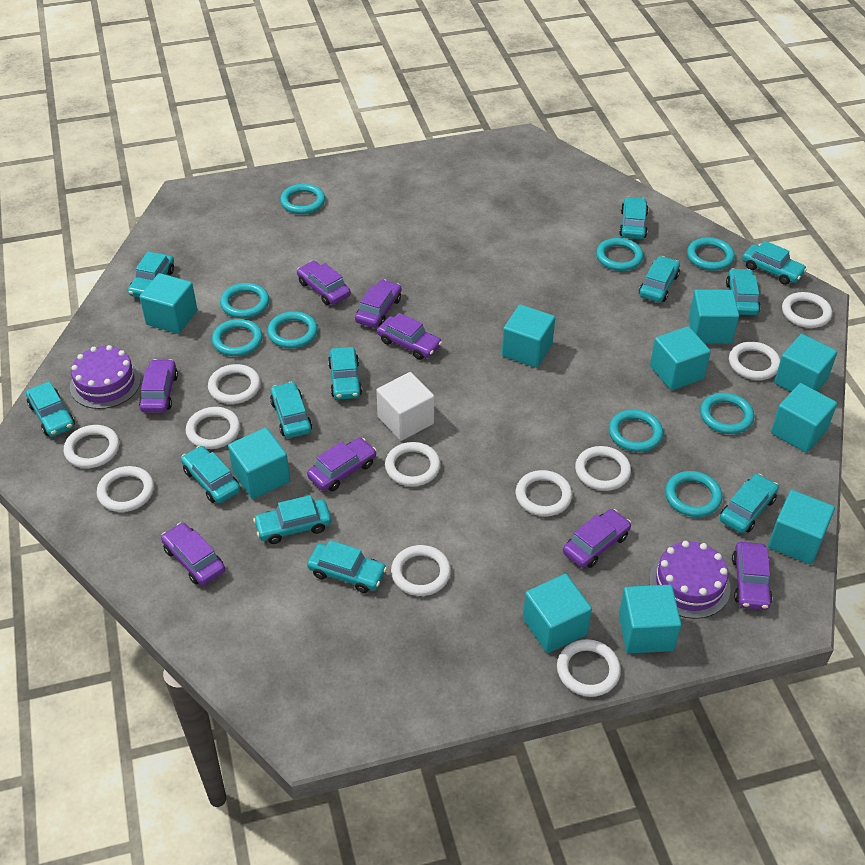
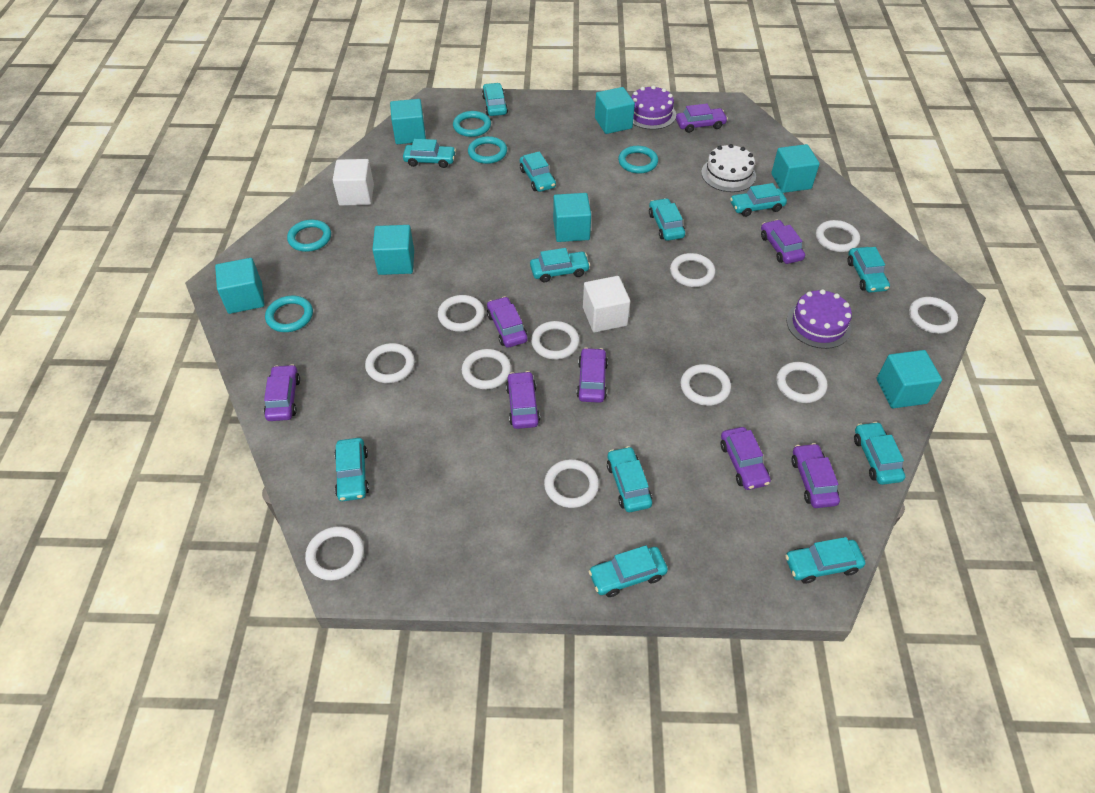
turquoise cube: [140,273,197,334] [228,428,290,499] [502,304,555,368] [523,574,592,653] [619,585,681,653] [650,326,711,391] [689,289,739,344] [768,490,835,565] [771,383,837,453] [774,334,837,392] = 10 -> [215,258,265,314] [372,225,414,275] [390,99,426,144] [553,193,591,242] [595,87,635,134] [771,144,820,193] [876,350,942,408] = 7
turquoise ring: [212,319,263,356] [220,283,269,318] [267,311,318,348] [280,184,325,214] [596,238,643,271] [609,409,663,452] [665,471,723,517] [687,237,735,271] [700,393,754,434] = 9 -> [265,296,313,332] [287,220,331,252] [453,111,491,137] [468,136,507,164] [618,146,658,174] = 5
white cake: none = 0 -> [701,144,756,192] = 1
white cube: [376,372,434,441] = 1 -> [333,159,374,206] [583,276,630,332] = 2

